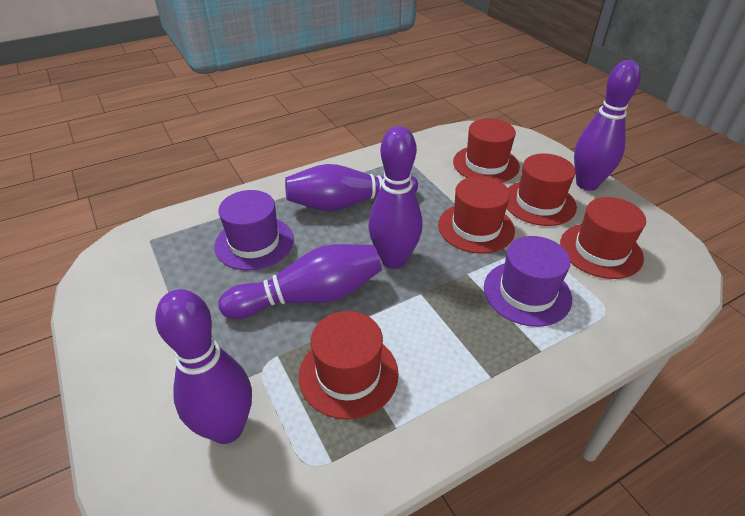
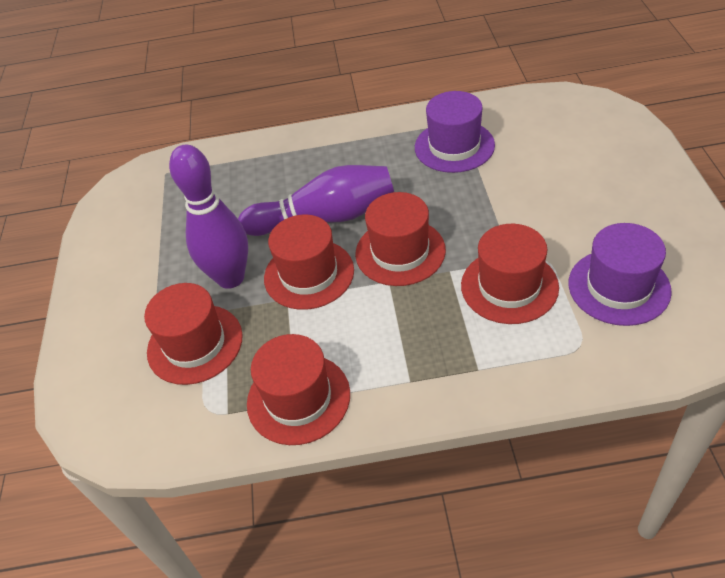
purple bowling pin: [155,289,252,444] [218,244,382,319] [285,164,418,211] [368,126,422,269] [574,60,641,191] = 5 -> [169,145,248,289] [238,165,394,236] = 2

